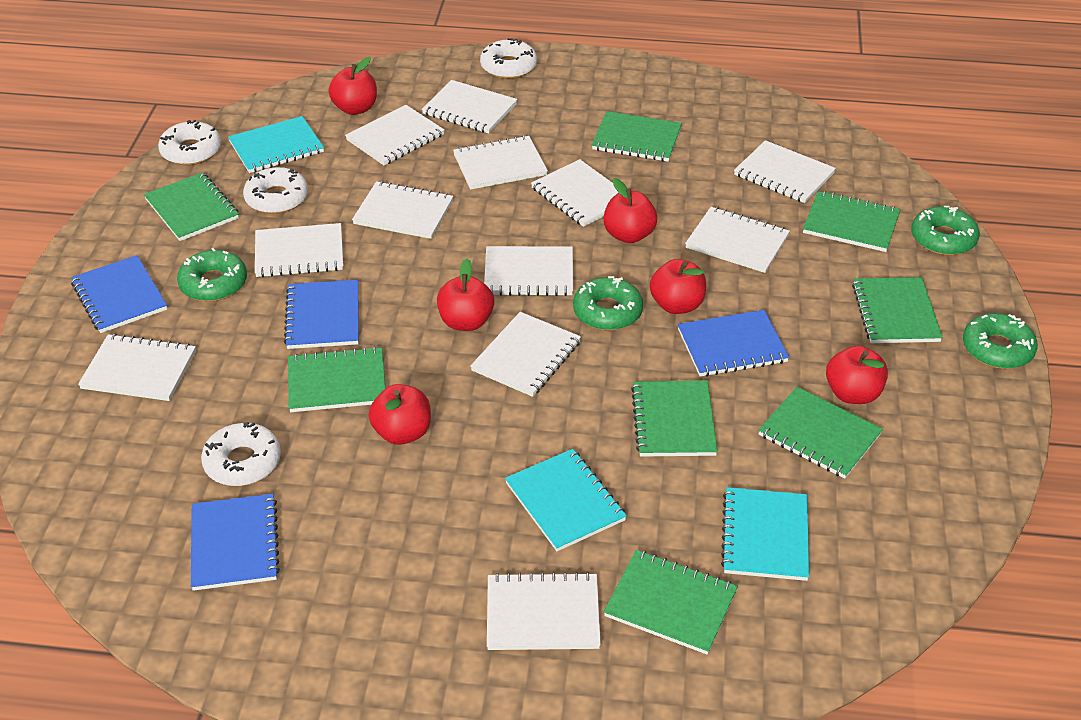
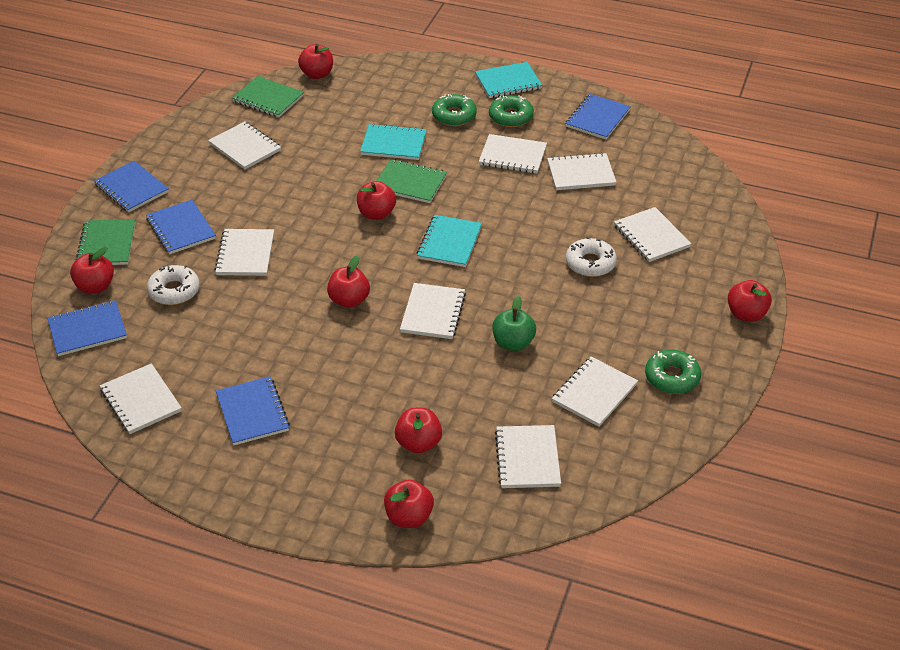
blue notebook: [71,255,167,333] [191,494,280,591] [284,280,359,349] [678,310,789,377] = 4 -> [47,300,127,356] [94,161,169,212] [146,200,216,254] [216,376,290,445] [565,94,631,139] = 5
green apple: none = 0 -> [493,296,536,351] = 1
green donut: [177,248,247,302] [573,276,643,330] [911,206,979,255] [963,313,1038,369] = 4 -> [432,94,477,126] [489,95,534,127] [645,349,701,394] = 3
green notebook: [144,172,239,241] [288,347,386,412] [592,111,682,162] [604,550,738,655] [631,381,718,457] [758,387,883,479] [803,191,900,252] [852,277,943,343] = 8 -> [75,219,136,265] [232,76,304,118] [377,159,447,203] = 3
red apple: [329,57,377,115] [369,384,431,445] [437,259,494,331] [603,178,657,243] [650,259,706,314] [826,346,888,404] = 6 -> [70,247,114,294] [298,44,333,79] [327,255,370,308] [357,181,396,220] [384,479,434,528] [395,408,442,453] [728,280,772,322] = 7
white donut: [158,120,221,165] [201,422,281,486] [243,167,308,214] [480,38,537,79] = 4 -> [147,265,200,305] [566,237,617,277] = 2
white notebook: [78,334,196,401] [255,223,343,277] [345,105,445,165] [352,181,453,239] [422,80,517,134] [453,135,548,190] [470,312,581,397] [484,246,573,296] [487,572,601,650] [531,159,619,227] [685,207,790,273] [734,140,836,203] = 12 -> [100,363,182,434] [208,121,281,170] [214,229,274,276] [400,283,466,339] [479,134,547,173] [495,425,561,488] [547,153,617,190] [552,357,638,427] [614,207,691,262] = 9

